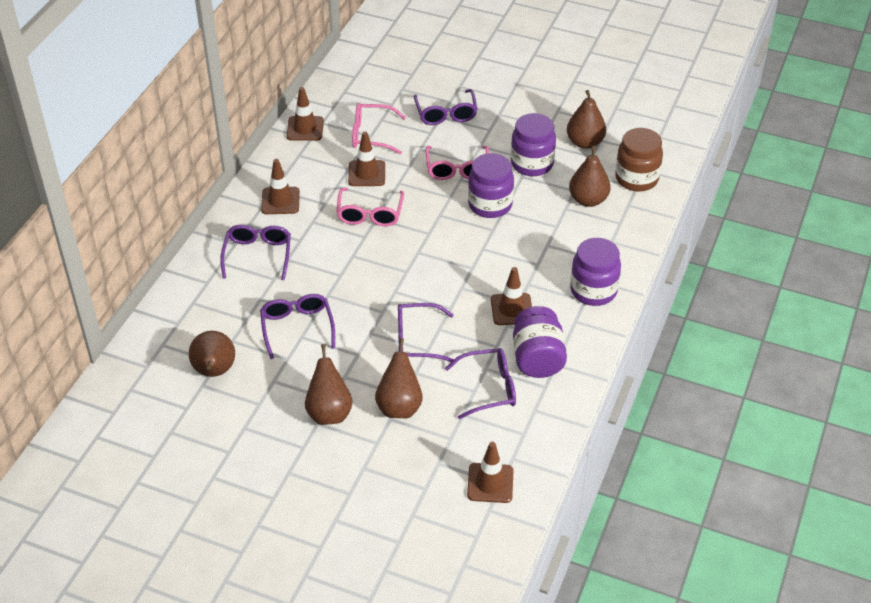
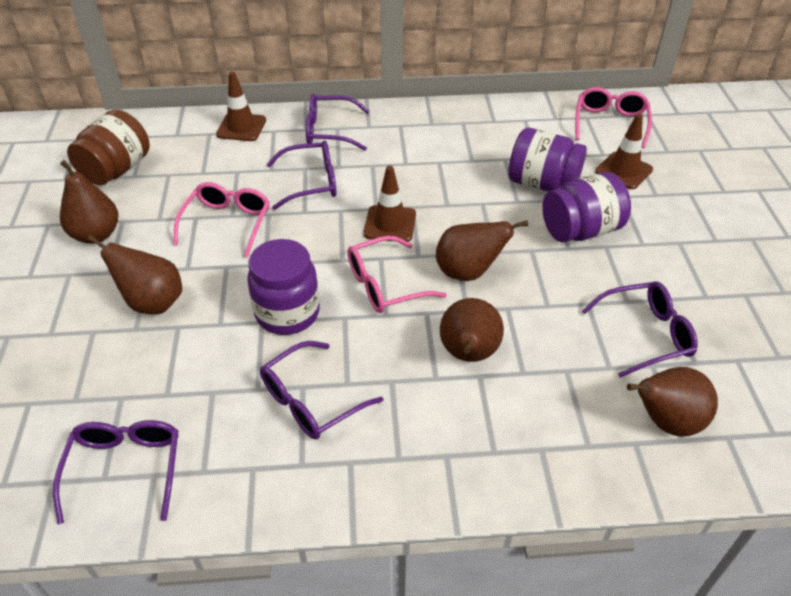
brown traffic cone: [261,159,300,214] [287,87,324,141] [348,132,385,186] [467,442,514,503] [491,267,532,325] = 5 -> [216,71,266,141] [364,166,416,242] [595,113,653,189] = 3
purple jar: [468,153,514,218] [511,113,556,176] [513,306,567,378] [570,238,621,306] = 4 -> [247,239,320,335] [508,128,587,192] [542,172,631,242] = 3

